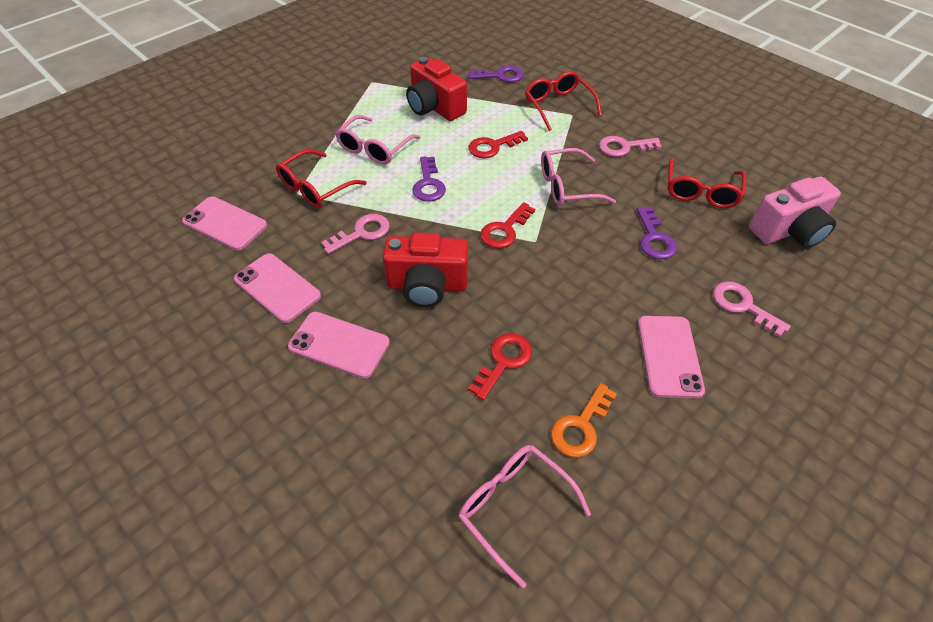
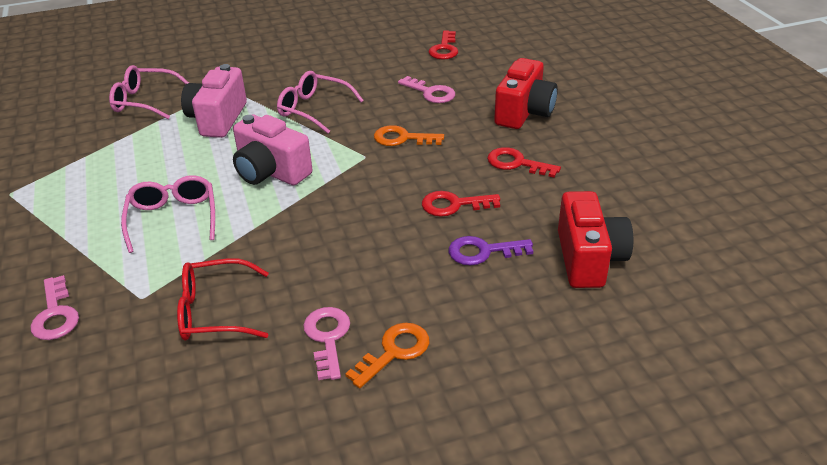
orange key: [551,383,617,457] = 1 -> [345,323,429,388] [374,125,444,146] = 2
pink camera: [749,177,841,248] = 1 -> [181,64,247,138] [233,115,313,185] = 2
pink phone: [182,196,267,250] [234,253,321,323] [288,312,390,379] [638,316,705,398] = 4 -> none = 0
purple key: [412,156,446,202] [468,66,524,82] [637,207,677,259] = 3 -> [449,236,533,265] = 1
red glasses: [276,149,367,208] [525,71,602,131] [668,158,746,208] = 3 -> [177,258,269,341] = 1

